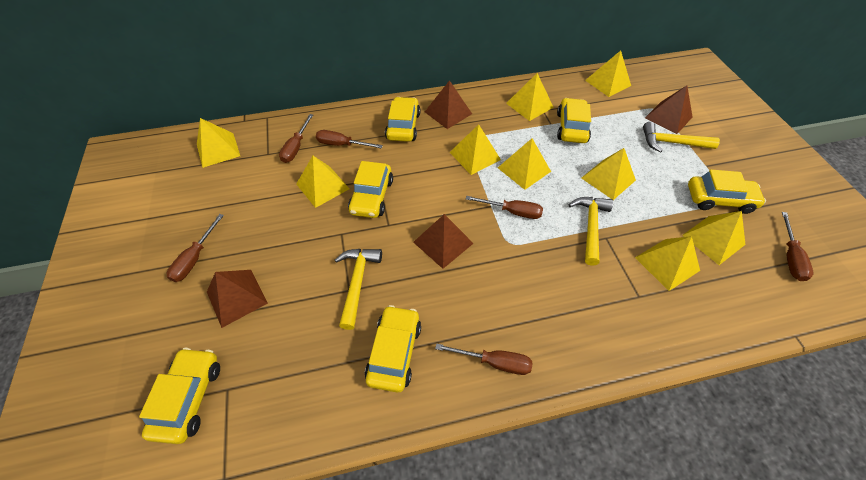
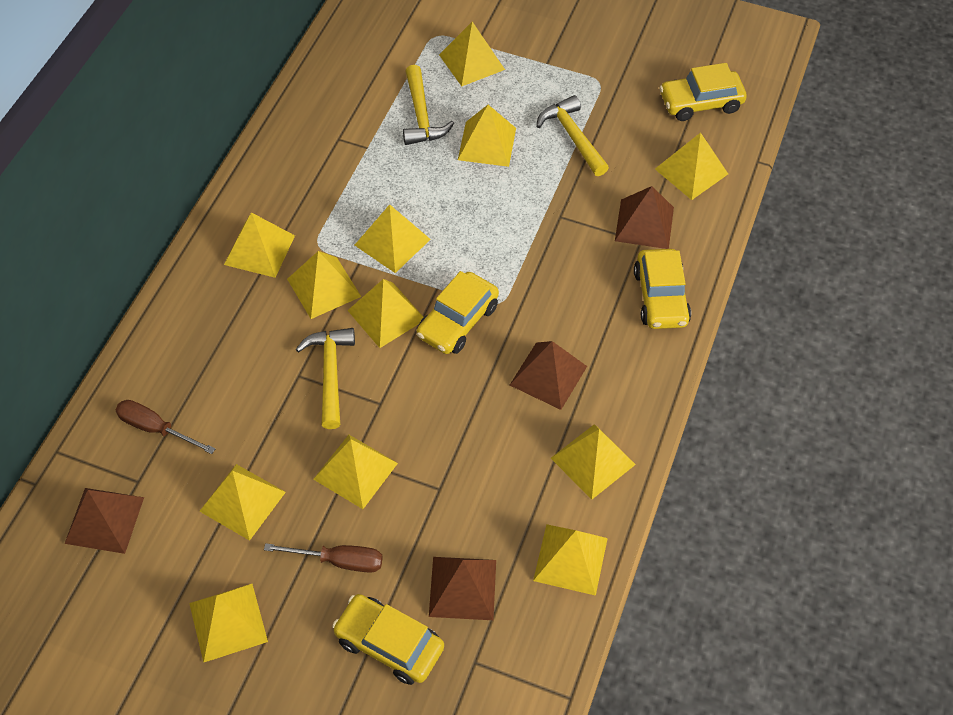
brown screwdriver: [167,214,224,282] [279,114,313,163] [316,130,383,149] [435,343,532,375] [466,196,543,219] [782,212,813,281] = 6 -> [116,400,215,454] [264,543,383,573] = 2
yellow car: [139,348,220,444] [348,161,393,218] [365,305,421,392] [385,97,420,142] [557,98,591,143] [688,170,766,214] = 6 -> [332,594,444,685] [417,271,499,354] [634,249,691,329] [659,63,747,121] = 4
yellow pyramid: [197,118,240,168] [296,156,350,208] [450,124,501,175] [498,138,551,190] [506,73,554,121] [582,148,636,200] [585,50,631,97] [635,236,700,291] [682,211,745,265] = 9 -> [189,584,268,663] [199,464,286,541] [224,212,295,278] [287,251,361,319] [313,435,398,509] [347,279,423,348] [355,204,431,273] [439,22,505,86] [458,105,516,167] [533,524,608,596] [551,424,636,500] [655,132,728,200] = 12

